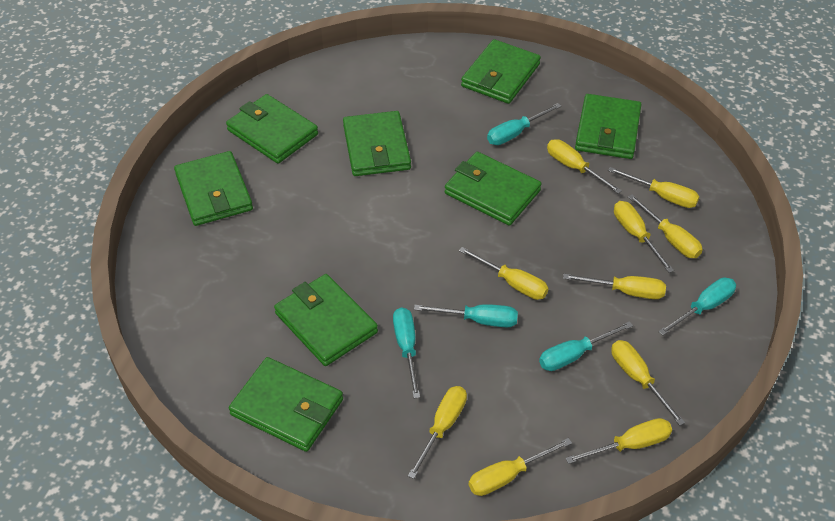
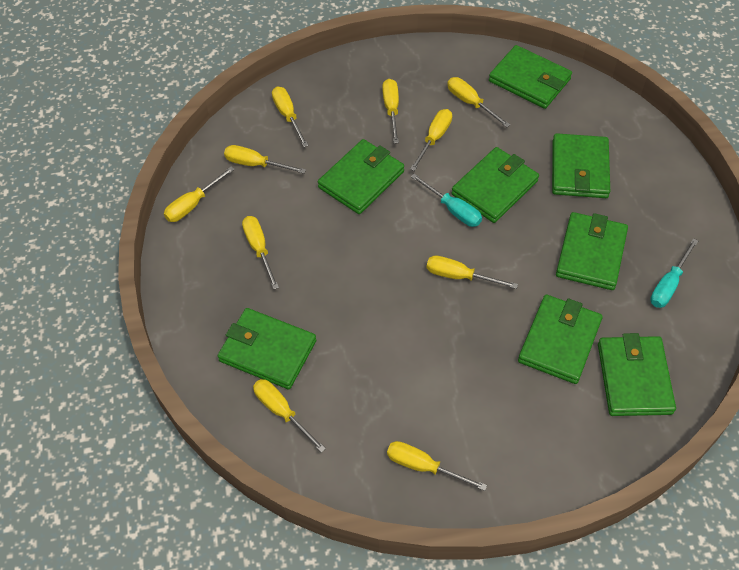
turquoise screwdriver: [393,307,420,398] [414,304,518,327] [487,103,562,145] [539,321,633,371] [658,277,736,336] = 5 -> [411,174,482,227] [650,238,698,308] = 2

